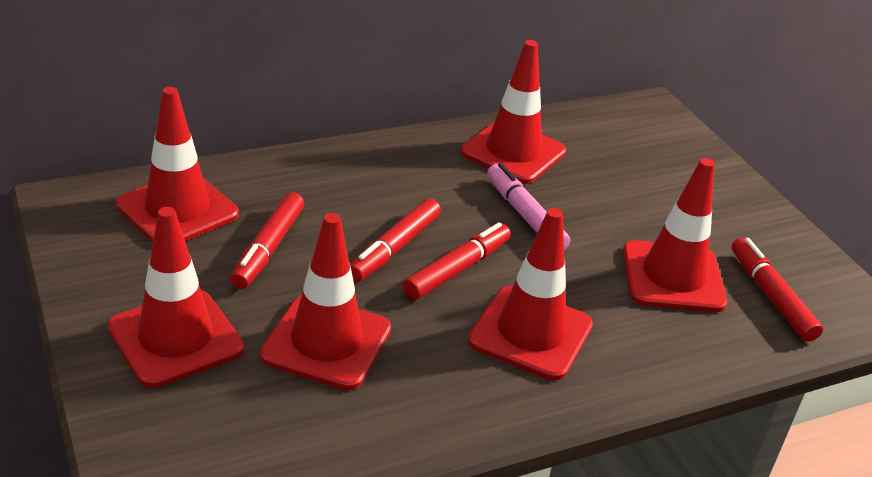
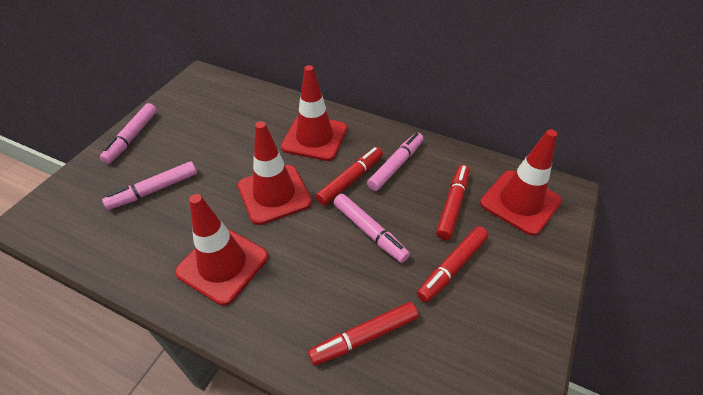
pink marker: [487,163,570,250] = 1 -> [100,103,157,164] [102,161,197,210] [334,194,410,263] [367,133,423,191] = 4
red traffic cone: [107,207,244,388] [116,87,239,242] [260,213,391,390] [461,40,566,184] [468,208,593,380] [623,158,727,312] = 6 -> [175,194,268,306] [238,121,312,225] [281,65,347,161] [480,129,562,236] = 4

